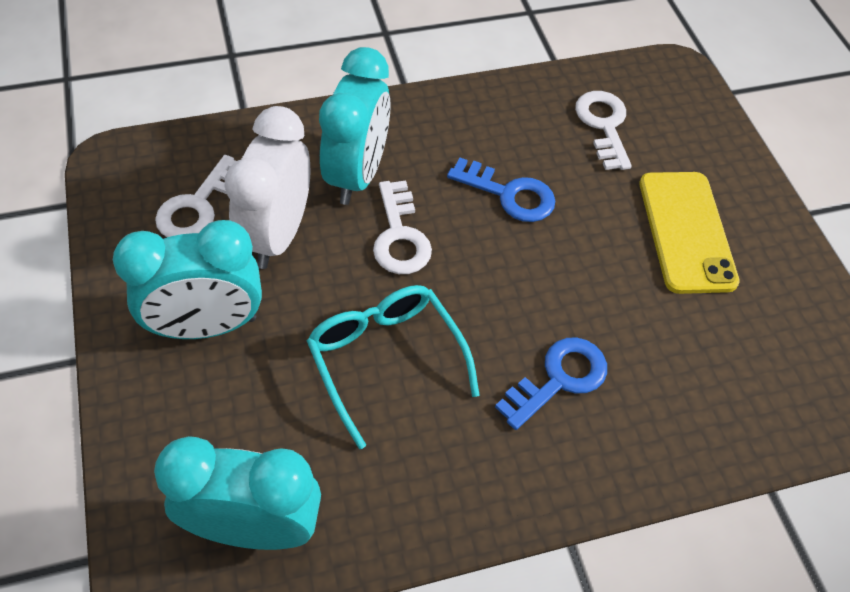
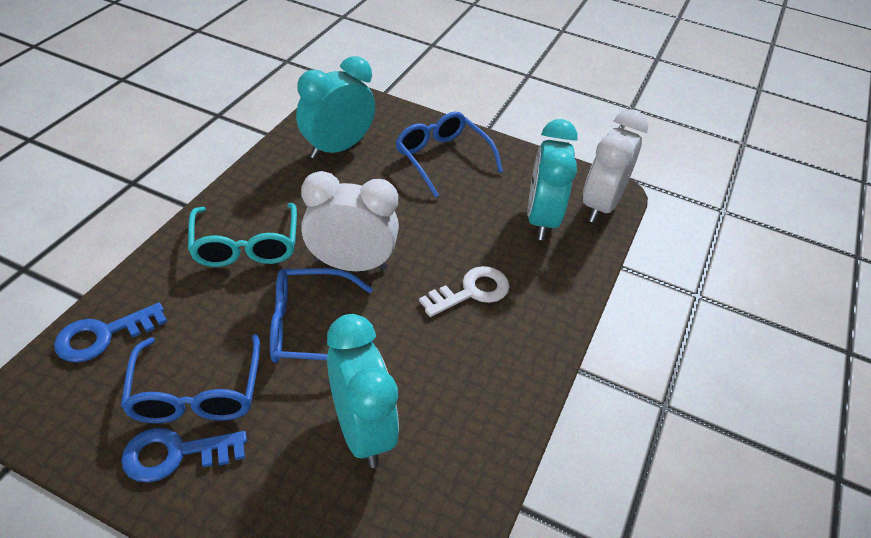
blue glasses: none = 0 -> [121,334,260,423] [270,268,373,363] [396,112,503,198] = 3
white clock: [224,106,311,269] = 1 -> [301,171,399,271] [583,109,648,223] = 2
white key: [155,155,236,237] [373,180,432,274] [575,91,632,170] = 3 -> [419,266,509,317] = 1
yellow phone: [639,172,740,294] = 1 -> none = 0

